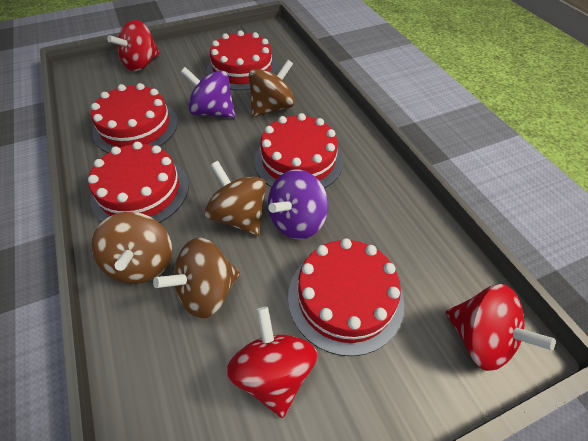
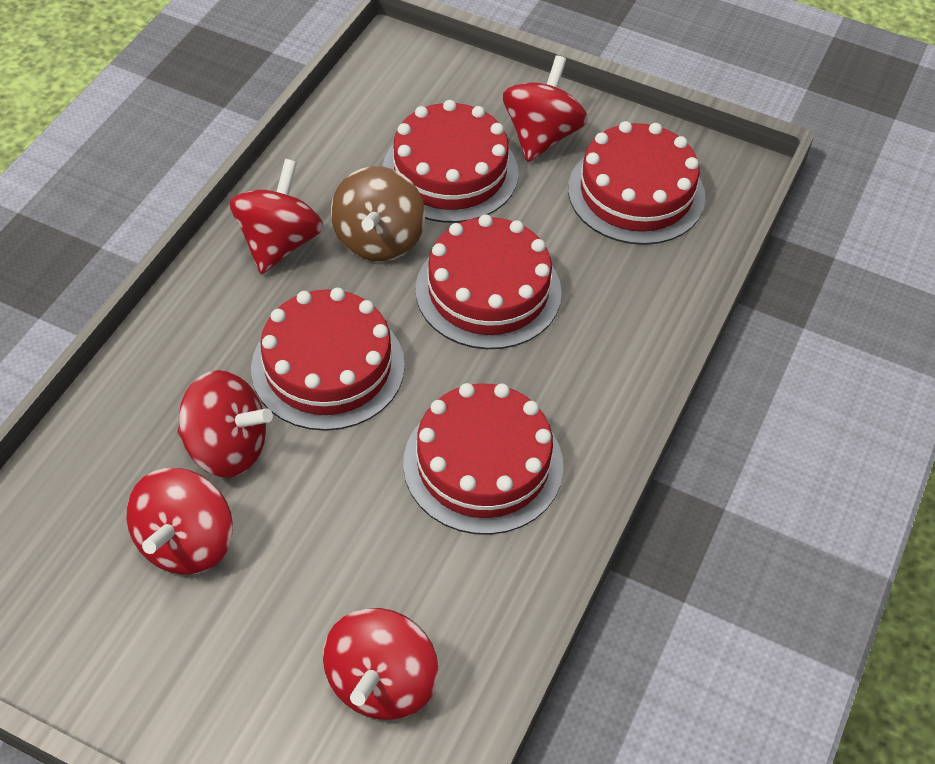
brown spinning top: [91,212,172,284] [153,238,240,319] [205,161,266,236] [249,60,294,118] = 4 -> [331,166,425,261] = 1
purple spinning top: [181,67,235,118] [268,169,328,240] = 2 -> none = 0
red spinning top: [107,20,160,71] [226,307,317,418] [446,284,556,371] = 3 -> [127,468,233,575] [177,370,273,478] [230,159,324,274] [323,608,439,720] [503,55,588,162] = 5

